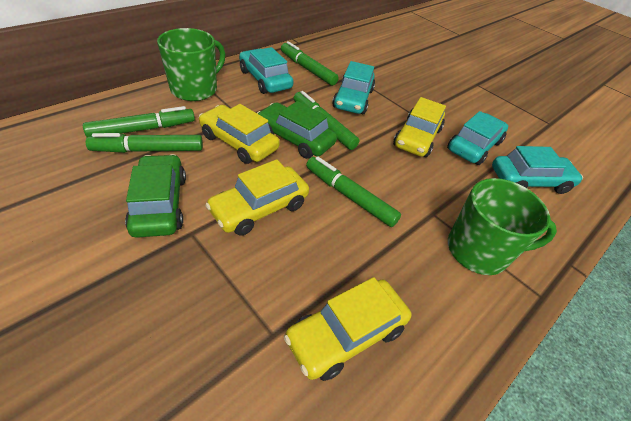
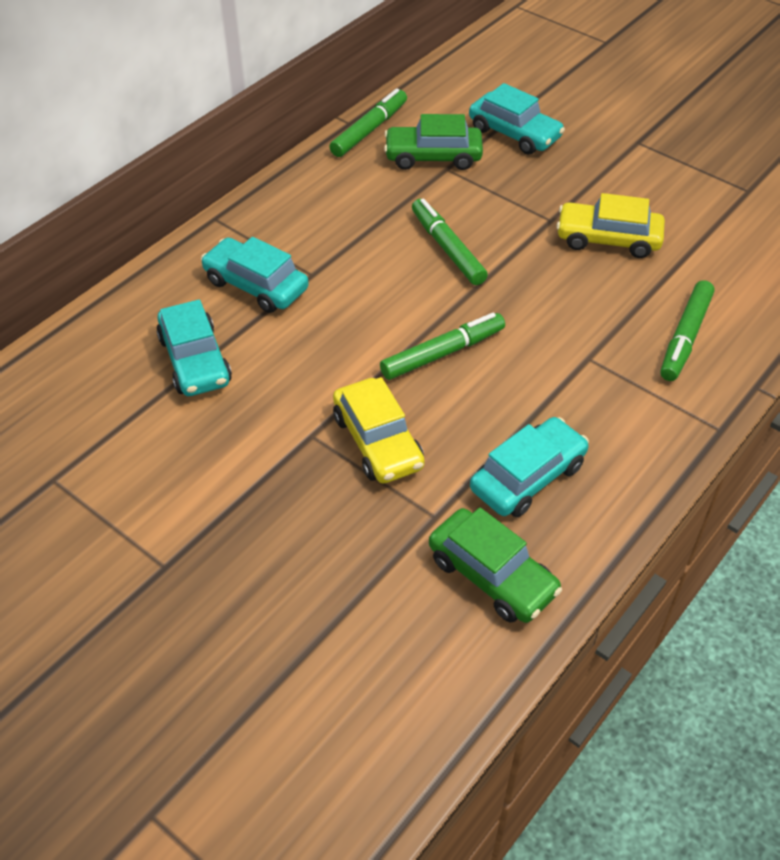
green marker: [83,106,195,137] [86,133,203,153] [281,41,339,86] [294,91,359,150] [306,156,401,227] = 5 -> [329,88,407,157] [380,313,505,380] [412,198,488,285] [660,280,715,381] = 4
green mug: [157,28,225,101] [448,178,557,275] = 2 -> none = 0
yellow car: [199,104,280,164] [205,159,309,236] [284,277,412,381] [393,97,446,157] = 4 -> [333,377,425,483] [556,193,665,258] = 2

